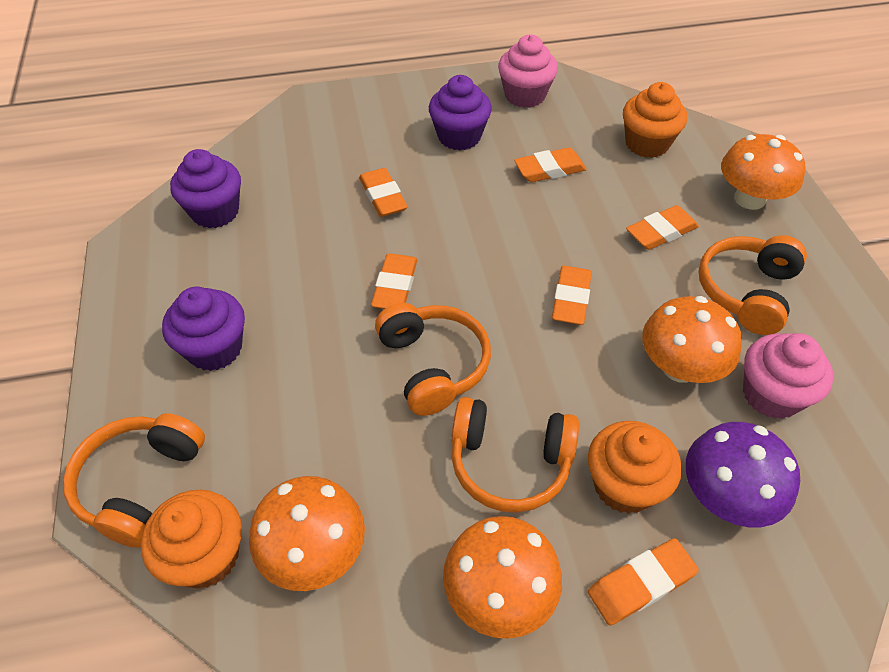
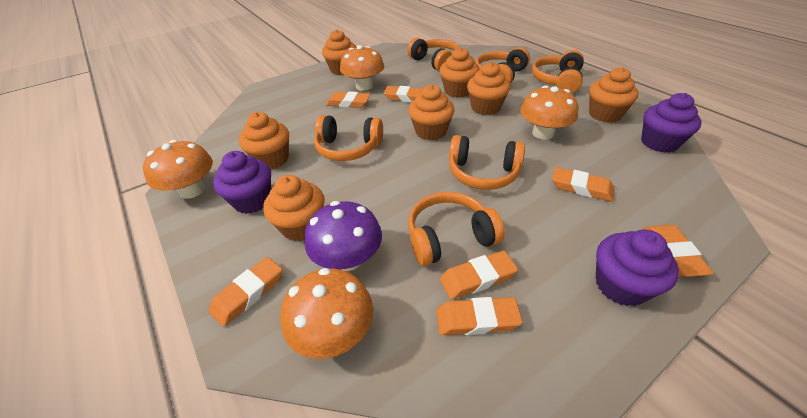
orange cupcake: [141,490,242,589] [588,421,682,514] [623,82,687,158] = 3 -> [239,112,289,169] [263,175,325,241] [322,29,357,75] [408,85,454,140] [440,47,479,98] [467,62,510,115] [589,67,639,122] = 7
orange eraser: [359,168,408,217] [371,254,417,309] [514,148,587,182] [552,266,592,325] [588,538,699,625] [626,205,699,250] = 6 -> [209,257,282,327] [326,91,370,108] [384,86,423,103] [436,297,523,335] [440,251,518,300] [552,167,615,202] [643,225,714,277] = 7
orange headphones: [63,413,205,548] [375,303,491,416] [451,397,579,513] [698,235,807,335] = 4 -> [314,115,383,161] [407,37,460,72] [408,192,505,266] [449,135,525,190] [475,47,530,83] [532,50,584,93] = 6
pink cupcake: [498,35,558,108] [743,333,833,419] = 2 -> none = 0

